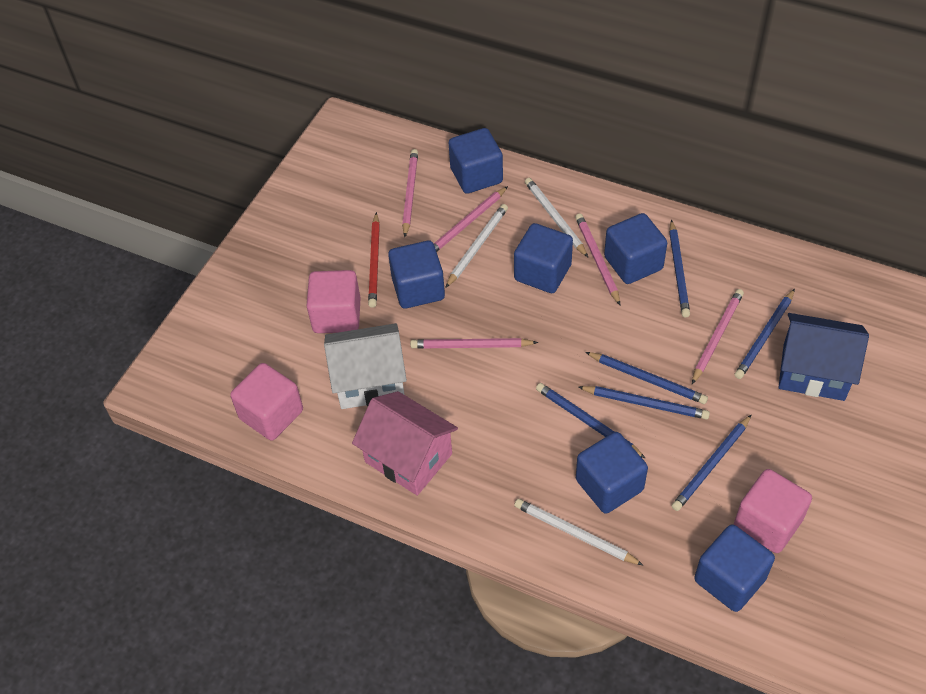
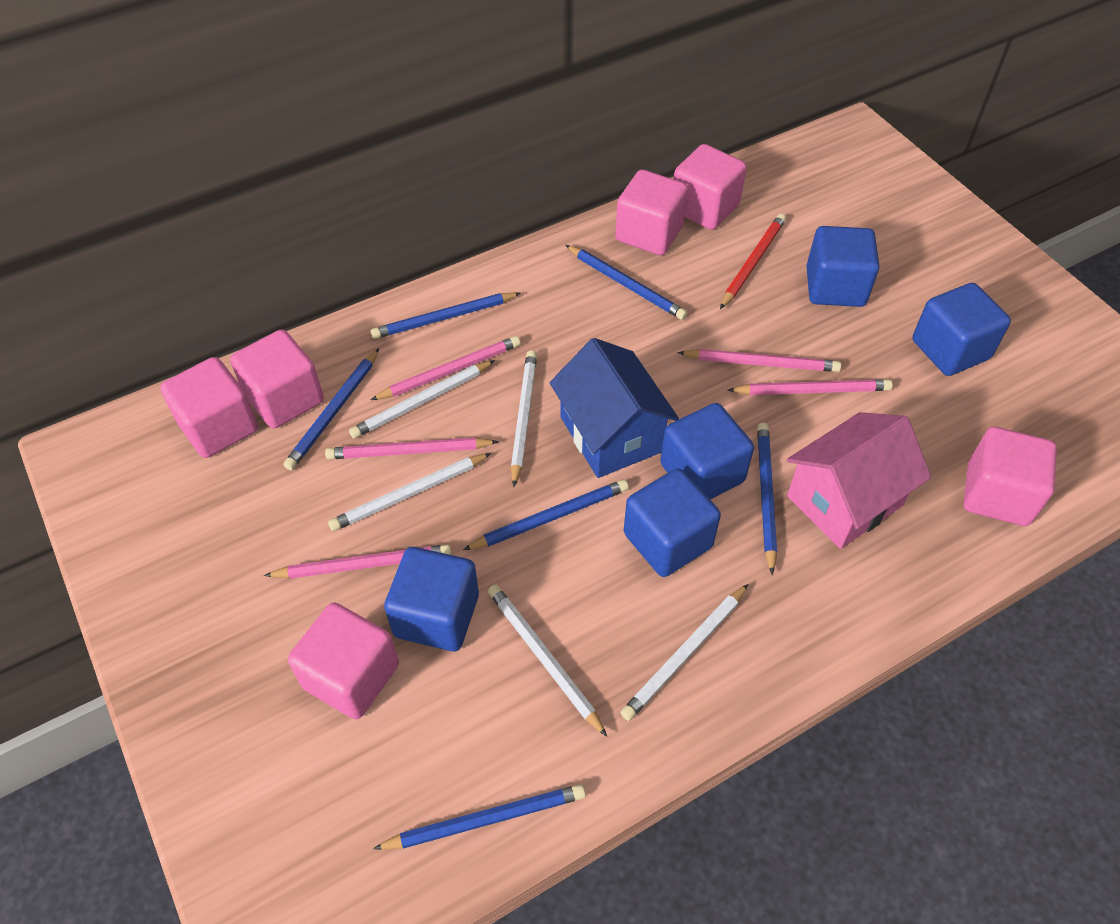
blue cube: [388,241,445,309] [449,128,503,194] [514,223,573,293] [576,432,648,514] [604,213,667,284] [694,524,775,612] = 6 -> [384,547,479,651] [624,468,721,577] [660,403,754,500] [806,226,880,307] [913,283,1011,376] = 5
pink cube: [230,363,303,441] [307,270,360,333] [734,469,812,553] = 3 -> [160,357,258,458] [230,329,324,429] [288,602,399,719] [615,170,688,255] [674,144,747,230] [963,427,1057,526] = 6
white house: [324,323,407,409] = 1 -> none = 0
white pencil: [445,204,508,288] [514,499,643,565] [525,178,588,257] = 3 -> [328,453,491,531] [349,360,495,439] [488,585,607,737] [511,350,537,487] [620,584,748,721] = 5

